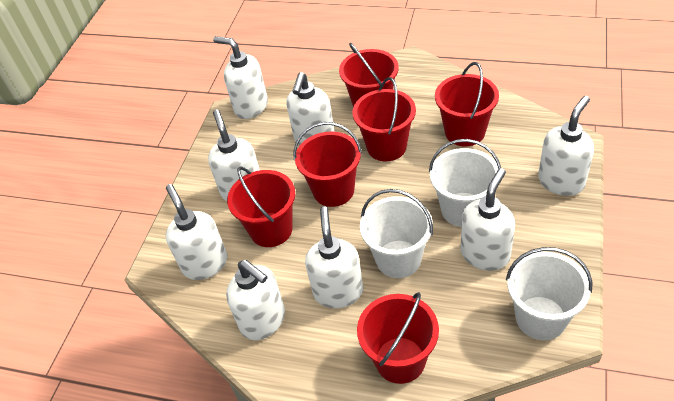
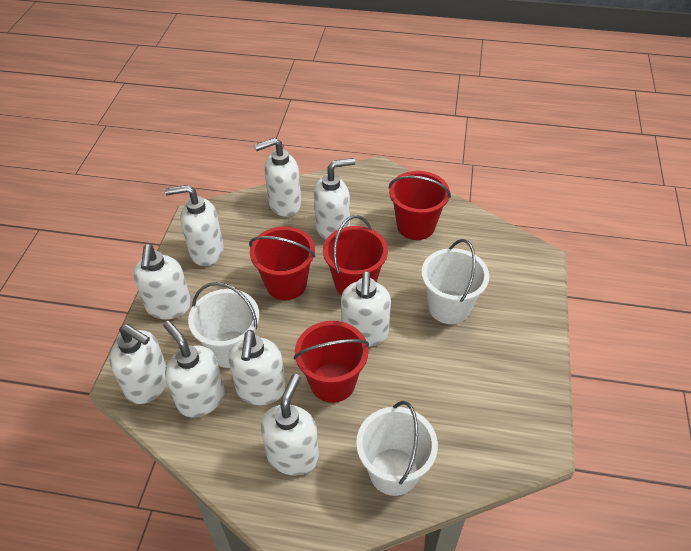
red bucket: [227,167,295,247] [294,122,362,207] [339,43,399,107] [353,77,416,161] [357,292,439,384] [435,62,499,146] = 6 -> [249,226,315,300] [294,321,369,403] [323,215,388,296] [389,171,451,240] = 4
white soap dispenser: [166,184,227,280] [208,109,260,201] [213,36,268,119] [226,260,285,340] [286,72,335,145] [305,206,363,308] [461,168,515,271] [538,96,594,196] = 8 -> [109,324,167,404] [133,244,191,319] [163,321,225,417] [165,185,224,266] [228,330,286,405] [254,138,301,217] [260,374,319,475] [313,158,355,240] [341,271,391,347] = 9

